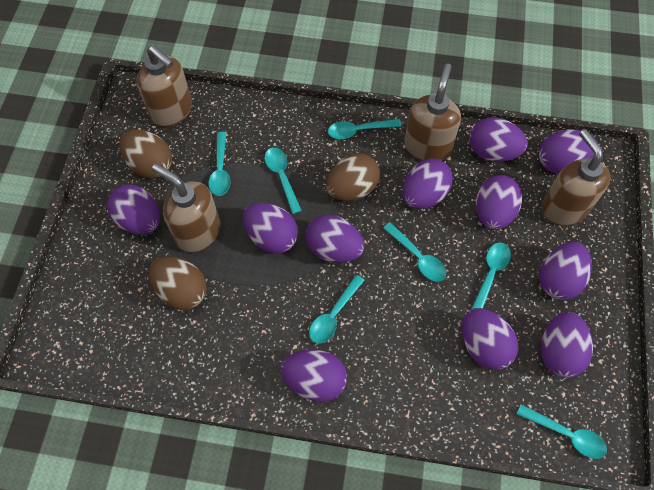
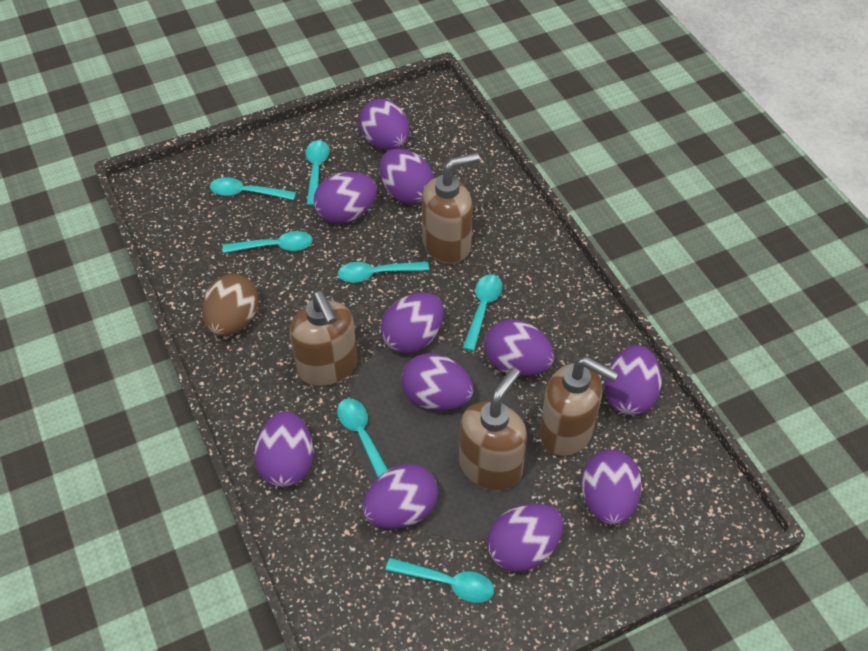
brown egg: [120,129,172,178] [149,256,207,310] [326,153,380,201] = 3 -> [202,274,259,336] = 1

